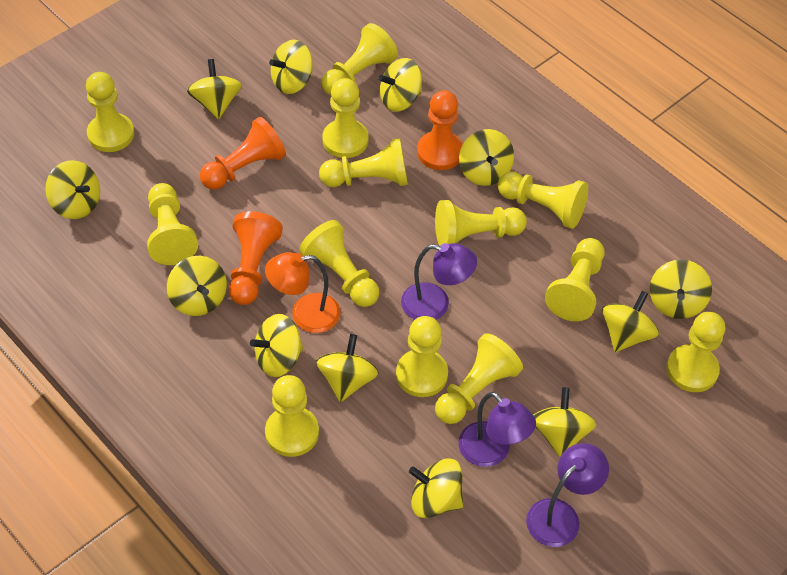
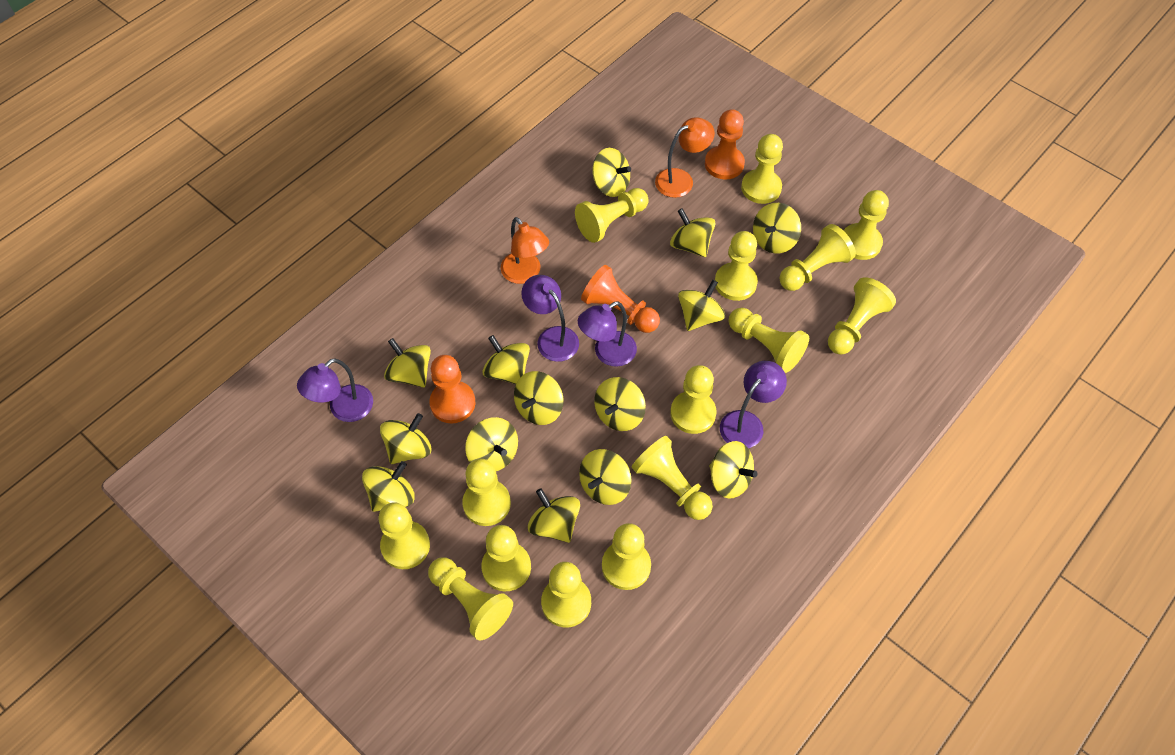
orange lamp: [265,252,341,333] = 1 -> [501,217,549,284] [655,117,715,198] = 2
purple lamp: [401,243,477,320] [458,392,536,467] [526,443,609,547] = 3 -> [297,358,373,422] [521,275,579,362] [578,302,637,367] [720,361,787,448] = 4
yellow pawn: [86,72,134,152] [147,183,198,265] [265,375,319,457] [299,220,379,307] [319,138,408,187] [321,23,398,95] [322,78,368,158] [396,316,448,397] [435,200,527,246] [435,333,523,424] [498,172,588,229] [545,238,604,321] [666,312,725,392] = 13 -> [378,502,430,569] [428,557,513,640] [462,458,511,526] [481,525,531,592] [541,562,591,628] [575,188,649,243] [602,523,651,590] [632,436,713,520] [670,365,717,434] [715,231,758,301] [728,308,809,373] [741,134,783,204] [779,224,856,291] [828,277,896,355] [843,190,889,260] = 15
yellow spinning top: [45,160,100,219] [167,256,227,316] [187,59,242,119] [250,314,304,377] [269,40,313,94] [316,334,379,402] [378,58,422,112] [409,458,463,518] [459,129,514,186] [533,387,596,457] [602,291,659,352] [650,259,712,319] = 12 -> [362,461,415,512] [380,413,431,464] [384,338,431,388] [465,417,518,472] [483,335,530,384] [514,371,564,425] [528,488,580,543] [579,449,632,505] [592,148,631,197] [594,377,646,431] [670,208,715,257] [678,280,725,331] [709,441,758,499] [753,203,801,254] = 14

